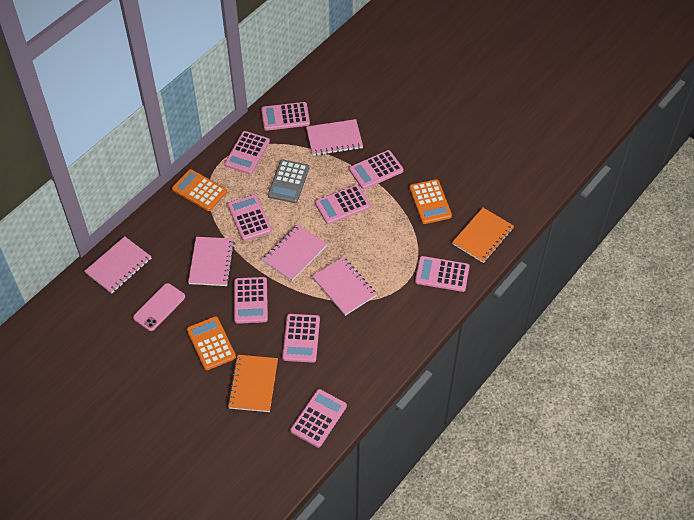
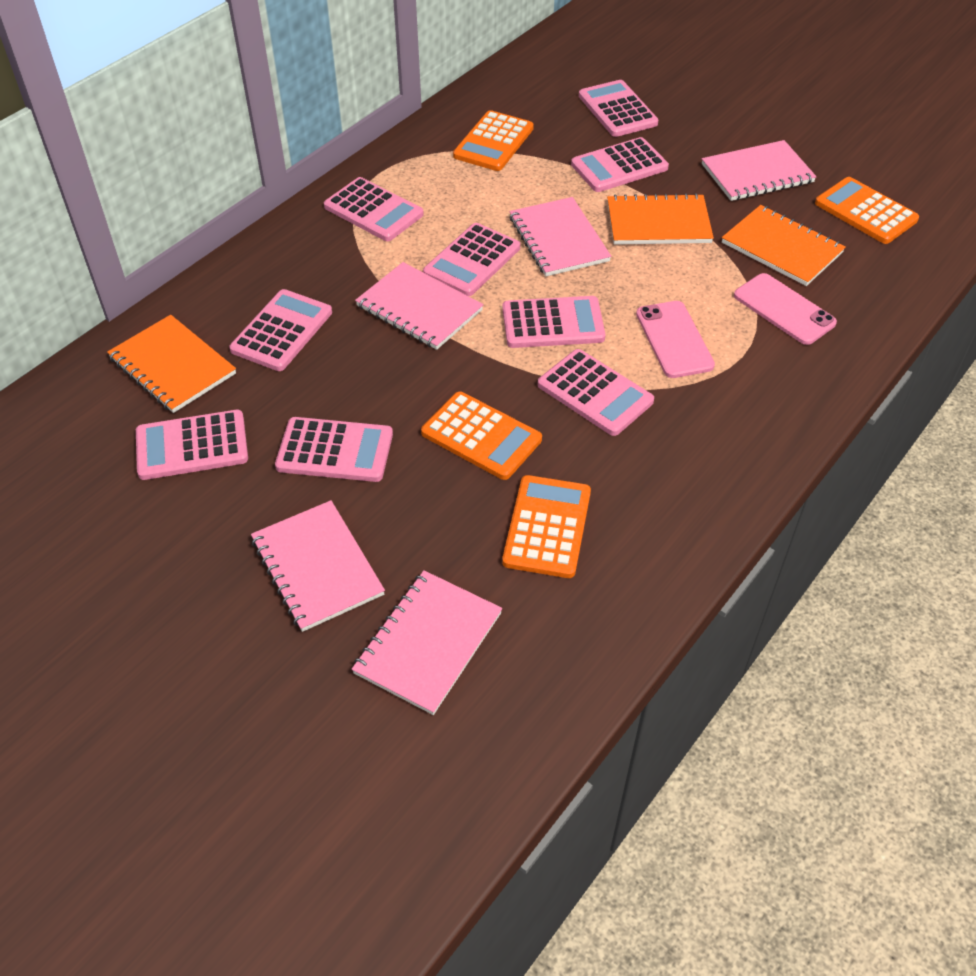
grey calculator: [268,160,309,203] = 1 -> none = 0
orange calculator: [172,169,227,211] [187,316,236,370] [409,179,452,224] = 3 -> [421,392,542,480] [453,110,534,171] [502,475,591,578] [815,177,919,244] = 4
orange notebook: [227,355,278,412] [452,208,514,263] = 2 -> [107,315,236,413] [607,193,714,245] [722,205,846,286] = 3
pink phone: [133,283,185,331] = 1 -> [636,301,715,378] [734,273,837,345] = 2

